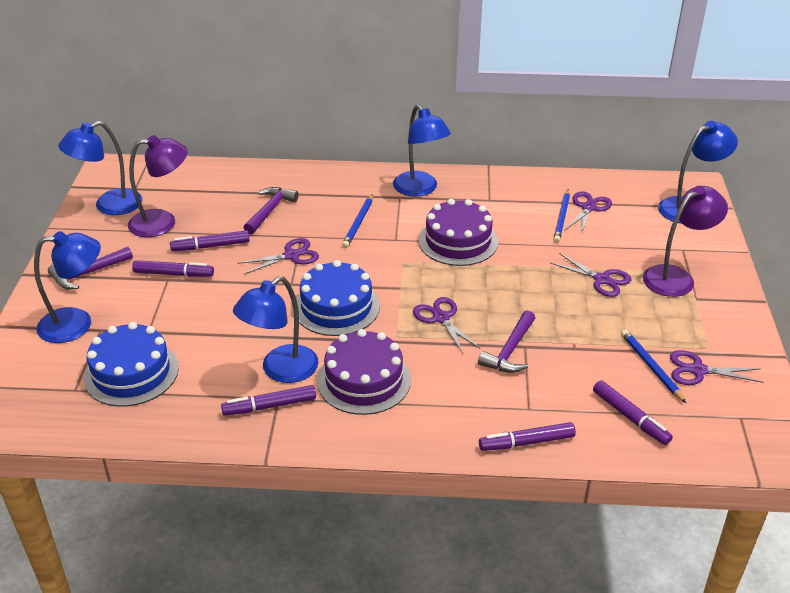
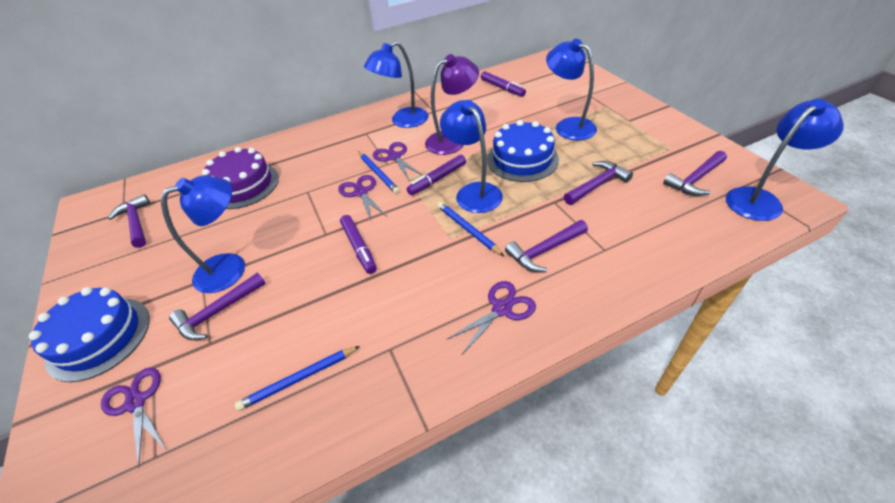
purple cake: [317,329,411,415] [419,199,498,266] = 2 -> [202,147,279,209] = 1
purple hammer: [48,247,133,289] [244,187,299,234] [478,310,535,373] = 3 -> [108,194,151,248] [169,273,266,340] [505,220,588,272] [564,161,633,205] [663,151,727,196] = 5
purple lamp: [128,135,188,237] [643,186,728,297] = 2 -> [425,54,479,155] = 1
purple marker: [132,260,214,277] [170,230,250,251] [221,385,316,416] [479,422,576,451] [593,380,673,445] = 5 -> [340,215,377,274] [407,155,466,195] [481,71,526,97] = 3
purple scissors: [238,238,319,274] [413,297,480,353] [551,253,631,297] [564,191,612,234] [670,350,763,385] = 5 -> [101,367,167,468] [338,175,387,221] [373,142,422,180] [446,281,536,355] = 4

